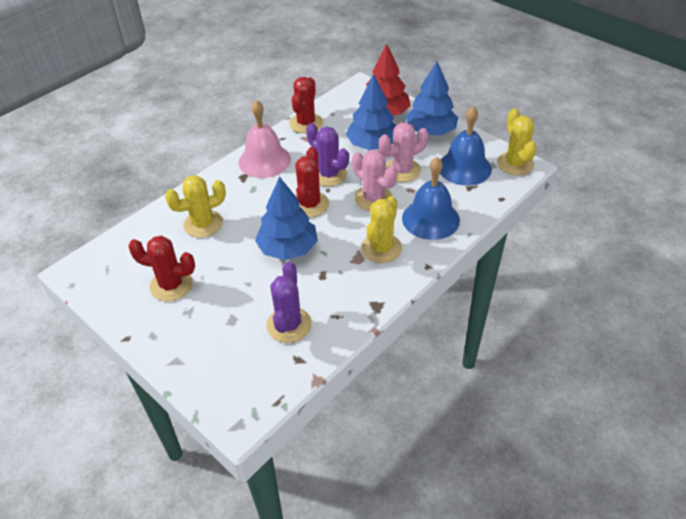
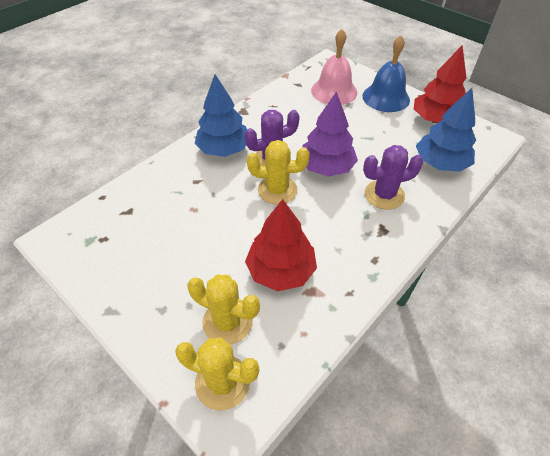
blue bell: [402,157,460,240] [440,106,492,186] = 2 -> [363,35,410,112] = 1
blue tree: [255,176,318,260] [346,74,397,150] [406,61,458,135] = 3 -> [195,74,247,157] [416,88,476,172] = 2
pink cactus: [352,150,397,211] [379,122,429,182] = 2 -> none = 0
purple tree: none = 0 -> [302,91,358,177] = 1
red cactus: [128,236,195,301] [289,77,323,133] [295,147,329,217] = 3 -> none = 0
red tree: [366,44,410,116] = 1 -> [245,199,317,291] [414,45,466,123] = 2

